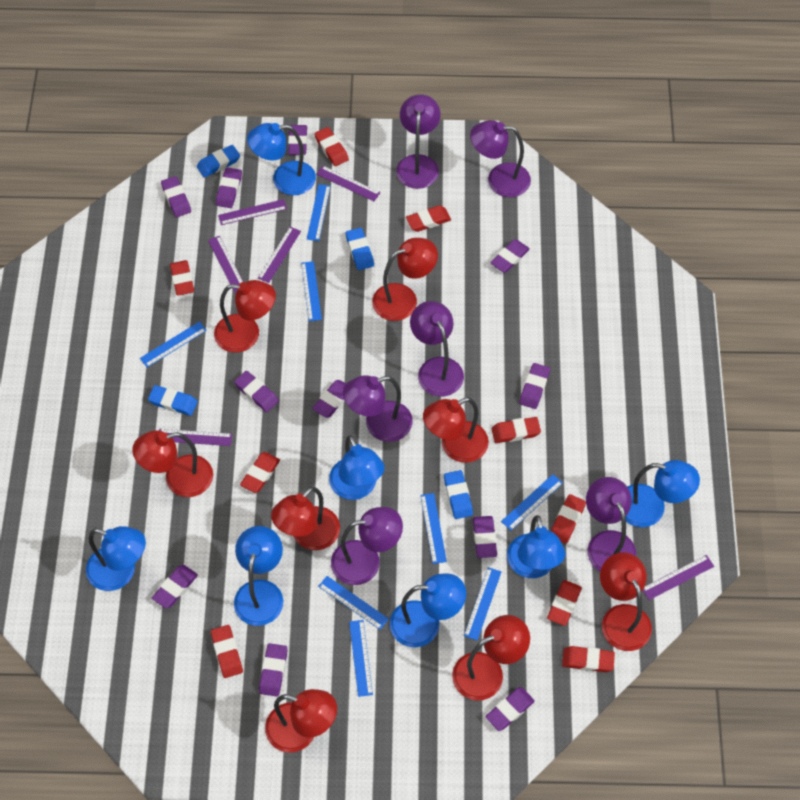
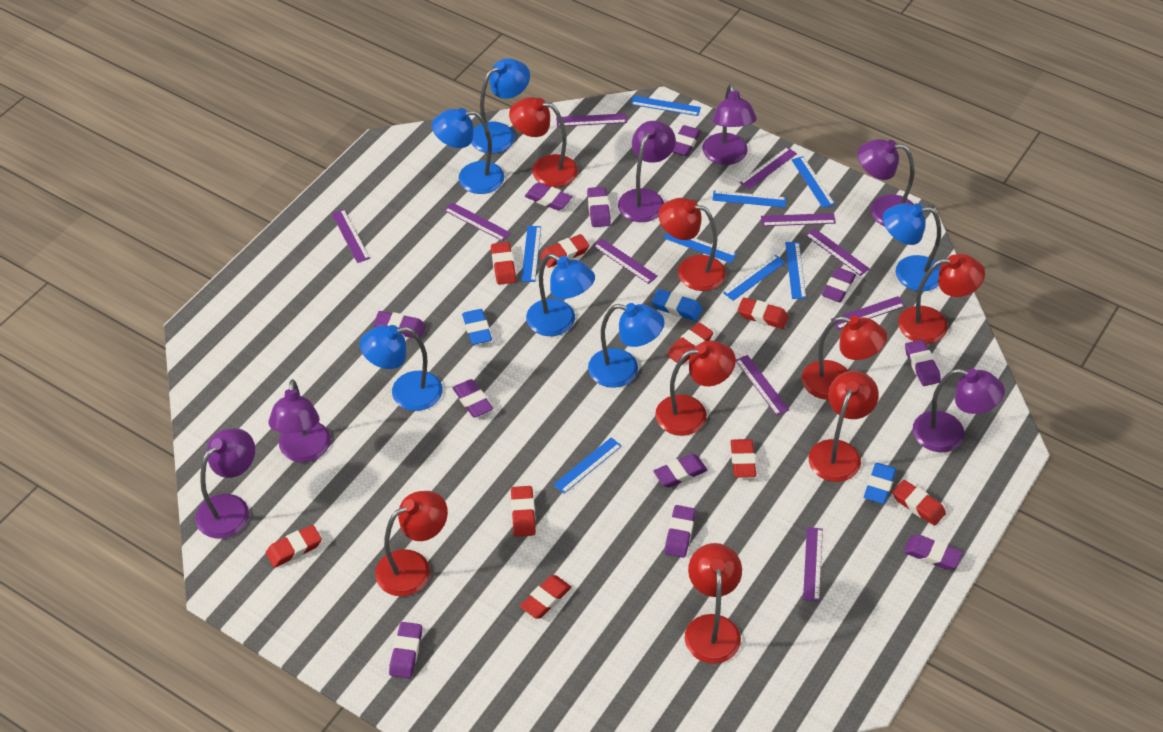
blue eraser: [148,385,198,416] [197,145,240,177] [346,228,374,270] [444,470,473,519] = 4 -> [462,309,492,345] [652,289,703,321] [864,463,896,504] = 3
blue lamp: [86,526,146,591] [234,526,283,626] [247,123,316,195] [329,435,385,500] [390,573,466,648] [507,515,566,578] [626,460,700,527] = 7 -> [360,325,442,411] [432,108,504,194] [471,58,530,153] [526,254,595,336] [588,303,665,388] [883,203,941,291] = 6
purple ruler: [159,429,232,446] [208,236,243,293] [218,199,287,225] [258,227,301,283] [317,166,381,201] [643,555,714,600] = 6 -> [331,209,370,263] [444,202,511,241] [556,113,627,127] [593,239,658,284] [736,355,789,416] [739,147,797,189] [761,213,836,226] [803,527,823,602] [805,228,870,276] [831,296,905,330] = 10

